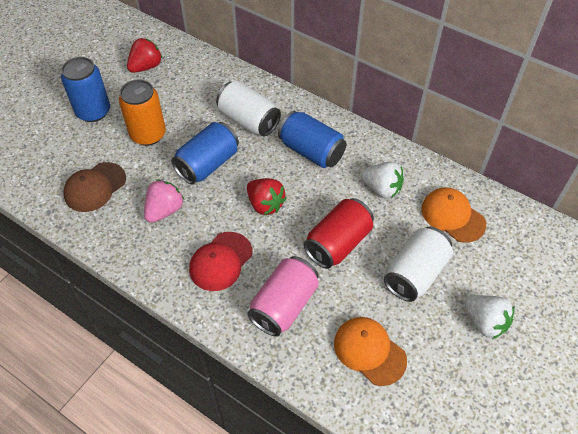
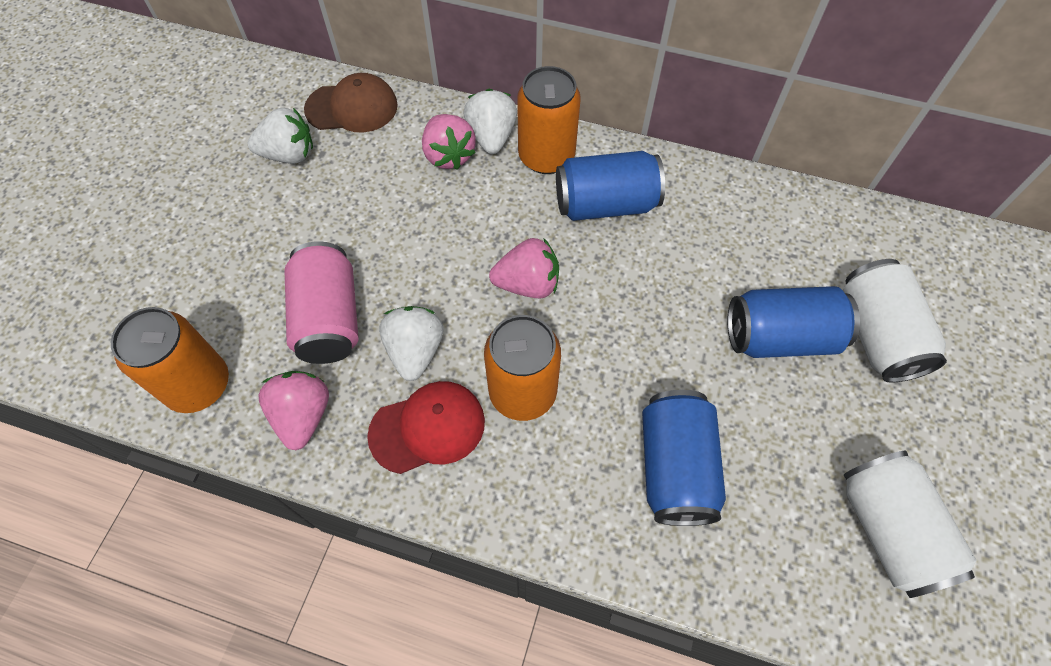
orange can: [119,80,166,146] = 1 -> [111,307,229,413] [484,315,561,421] [517,66,581,174] = 3
orange cap: [334,317,407,386] [421,187,486,243] = 2 -> none = 0
pink strawberry: [144,180,184,223] = 1 -> [259,371,329,450] [422,114,476,170] [489,238,559,298] = 3
red can: [304,198,374,269] = 1 -> none = 0
red strawberry: [127,38,163,73] [247,178,286,215] = 2 -> none = 0
white strawberry: [361,162,404,199] [465,295,515,339] = 2 -> [248,108,313,164] [379,306,443,381] [464,89,517,154] = 3

